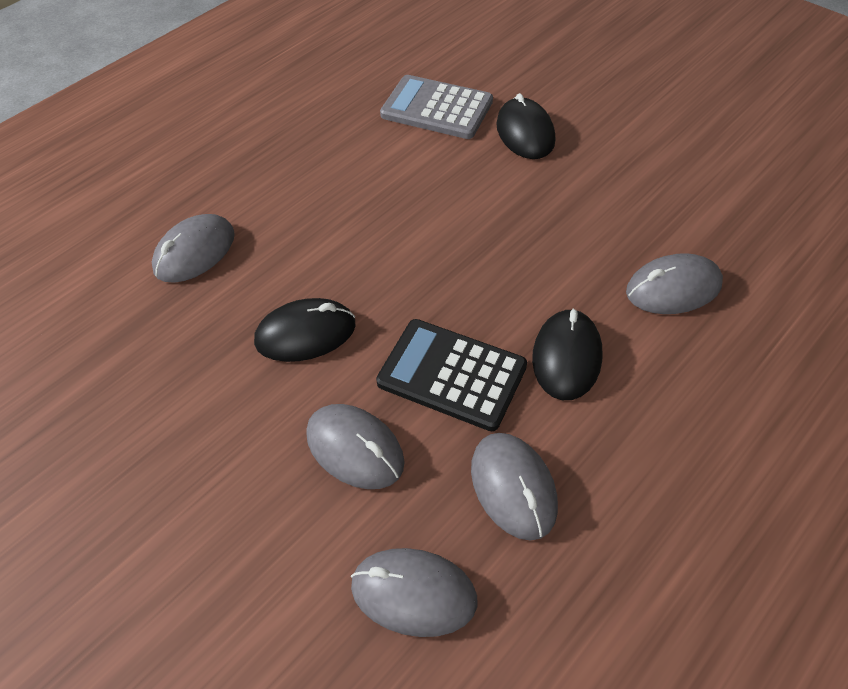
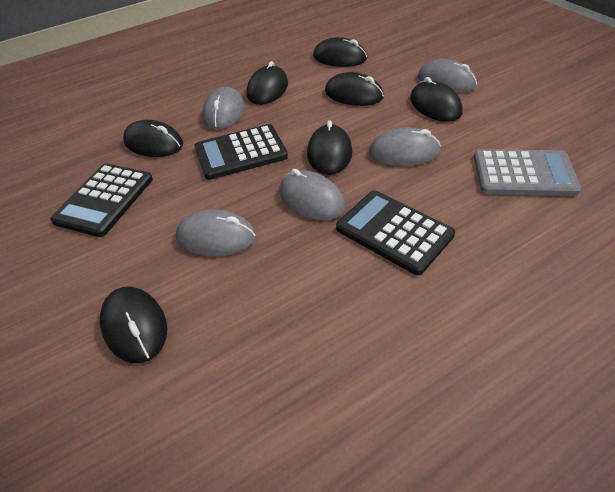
black calculator: [376,319,527,431] = 1 -> [50,163,153,237] [195,124,288,180] [336,190,455,275] = 3
black mouse: [254,298,356,362] [496,93,556,159] [532,309,603,400] = 3 -> [100,287,167,363] [123,120,183,157] [247,61,288,105] [307,120,352,175] [313,37,367,67] [325,72,384,106] [410,77,462,122] = 7

